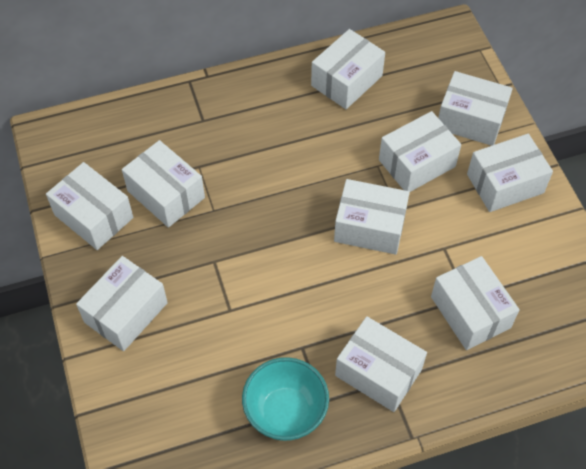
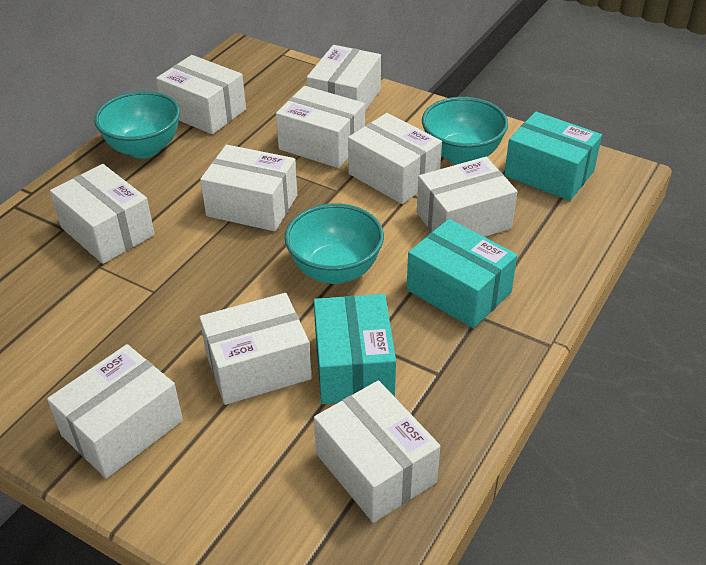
turquoise bowl: [242,357,329,441] = 1 -> [94,91,180,159] [285,203,384,284] [422,97,508,165] = 3
turquoise box: none = 0 -> [314,294,396,404] [407,219,517,328] [504,112,602,201] = 3

